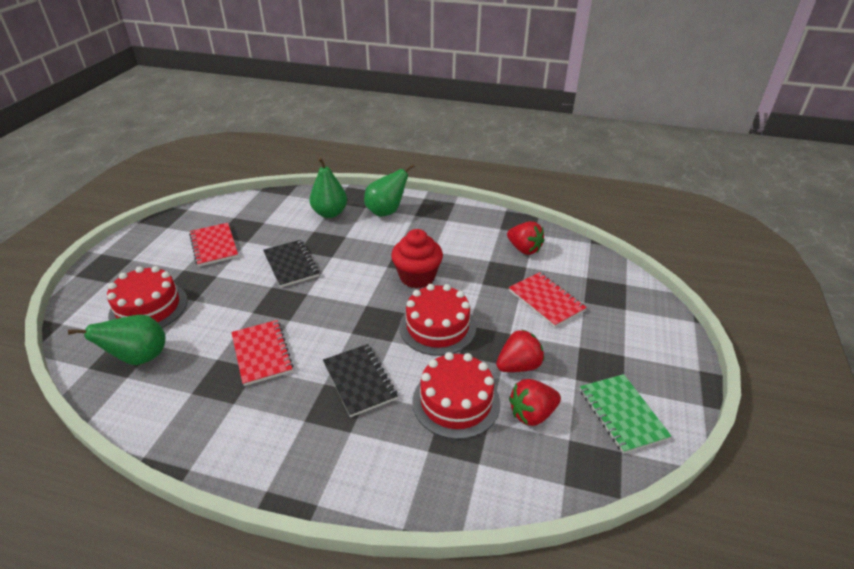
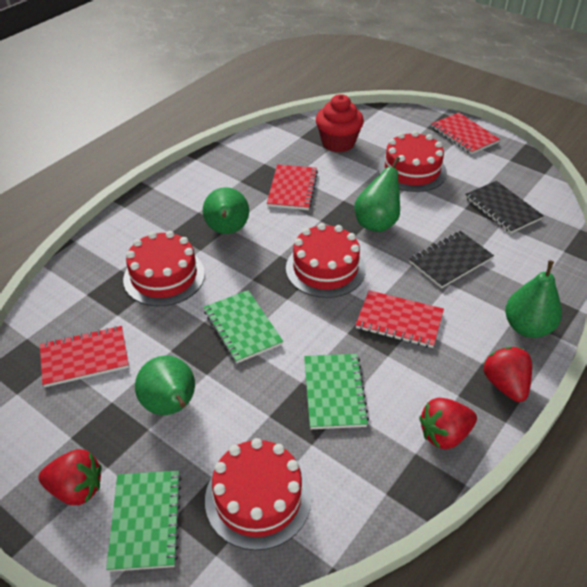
green notebook: [580,374,672,454] = 1 -> [106,470,182,572] [203,290,283,363] [304,354,369,429] = 3
green pear: [68,315,165,365] [309,158,347,218] [364,164,415,216] = 3 -> [135,356,195,415] [203,187,249,234] [354,157,400,232] [505,260,562,338] = 4
red cake: [107,266,188,328] [399,284,476,356] [412,352,500,439] = 3 -> [123,231,205,306] [205,438,312,550] [286,223,366,298] [378,131,447,192] = 4
red notebook: [189,223,238,267] [231,320,294,386] [509,272,587,328] = 3 -> [40,326,129,387] [267,164,318,210] [356,290,444,348] [431,113,500,154] = 4

